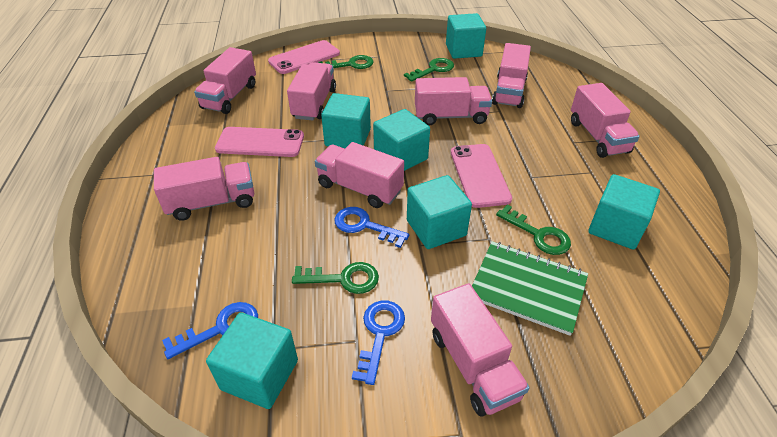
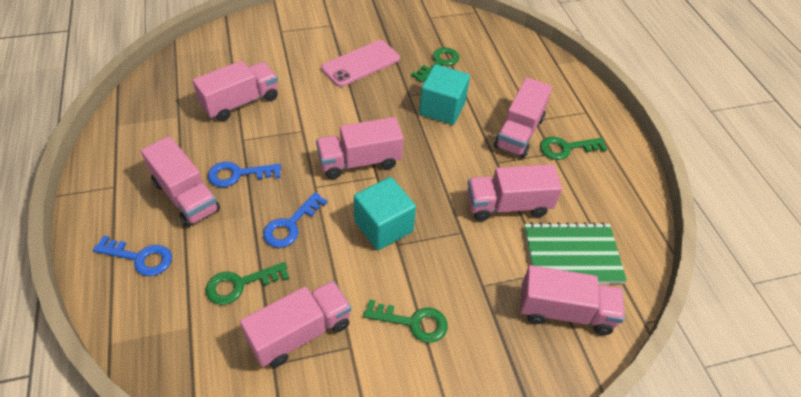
pink phone: [215,127,304,157] [268,40,340,74] [451,144,512,208] = 3 -> [321,40,400,87] = 1
pink truck: [154,157,254,221] [194,47,256,114] [287,62,336,121] [315,142,404,208] [415,77,492,125] [431,283,530,416] [492,43,531,108] [571,83,640,158] = 8 -> [141,136,220,227] [192,61,278,121] [240,281,351,367] [316,117,404,179] [467,164,562,221] [494,77,552,158] [520,265,625,335] = 7
turquoise cube: [206,312,298,409] [321,93,371,148] [373,109,430,171] [407,175,472,249] [446,13,486,59] [588,174,660,250] = 6 -> [354,177,416,250] [419,64,470,125] = 2

